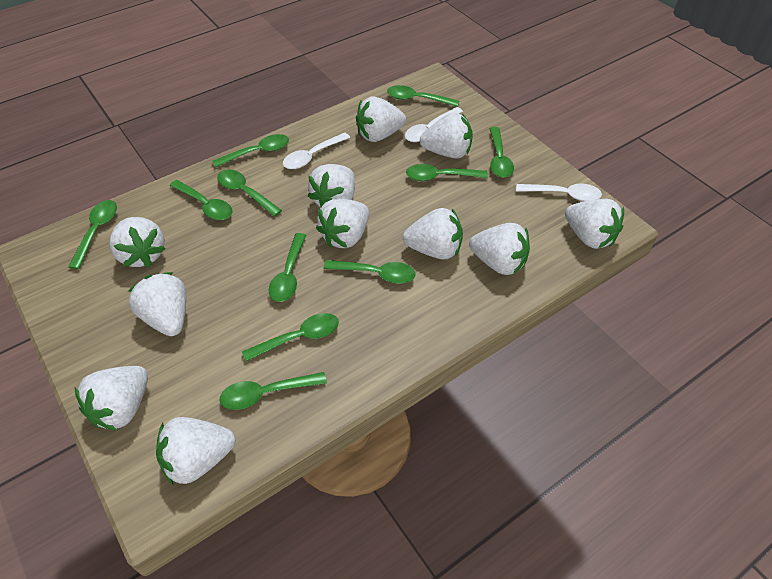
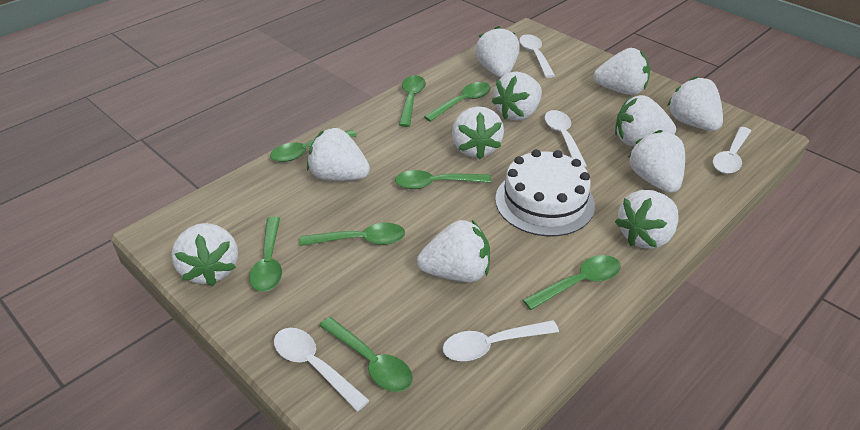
green spoon: [69,200,117,269] [170,180,233,220] [212,134,289,168] [217,170,282,217] [220,372,327,410] [242,313,339,361] [269,233,306,302] [324,260,416,284] [387,85,459,107] [406,164,488,181] [489,127,514,178] = 11 -> [249,217,282,292] [270,130,357,162] [299,223,405,246] [319,317,413,392] [395,170,492,189] [399,75,426,127] [424,82,491,122] [523,255,621,310] = 8
white cake: none = 0 -> [495,149,595,236] = 1
white spoon: [283,132,350,169] [405,107,463,142] [516,183,602,201] = 3 -> [274,328,370,412] [443,320,559,361] [519,34,555,78] [545,110,587,167] [713,127,751,174] = 5

